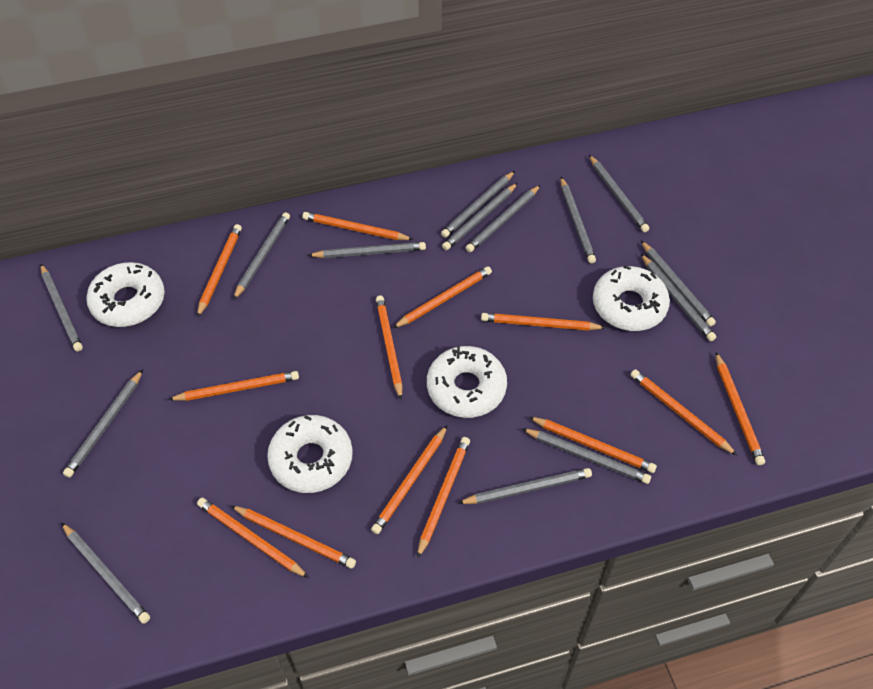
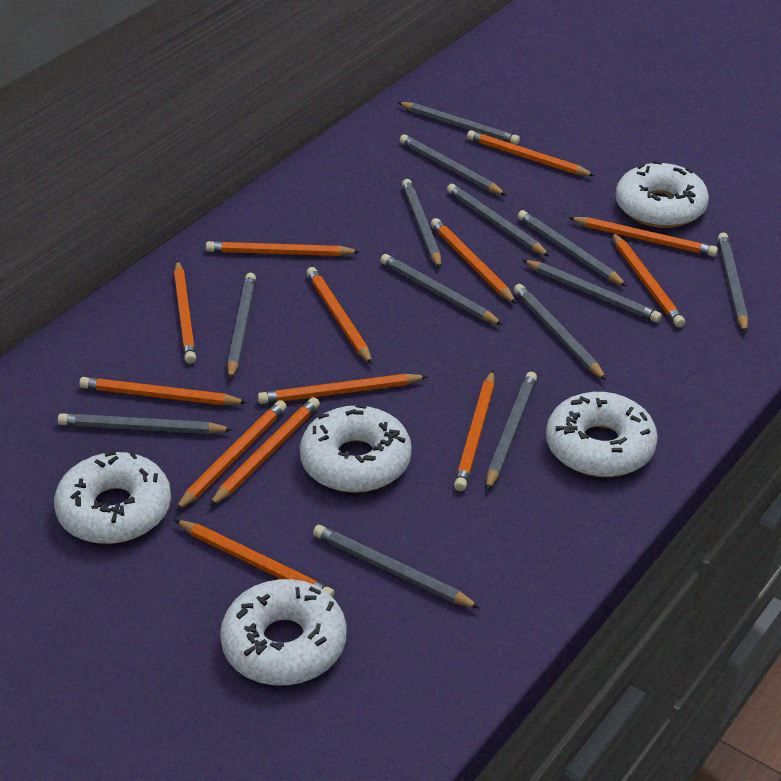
grey pencil: [41,264,83,352] [61,523,150,624] [63,370,143,478] [233,212,290,300] [308,242,426,258] [441,171,515,238] [442,183,518,250] [458,468,592,504] [466,185,541,253] [522,428,651,484] [561,177,596,263] [589,155,649,232] [641,241,716,327] [641,254,716,341] = 14 -> [58,413,233,434] [227,273,256,380] [313,525,480,609] [380,254,503,325] [397,102,520,145] [400,134,507,196] [402,179,441,269] [447,184,550,257] [486,372,537,491] [514,284,607,381] [517,210,627,286] [523,260,662,323] [718,233,748,333] = 13
white donut: [86,262,165,327] [267,415,353,493] [427,345,507,418] [593,265,670,331] = 4 -> [54,451,171,544] [220,579,346,685] [300,404,412,493] [546,392,658,477] [615,160,709,228] = 5

